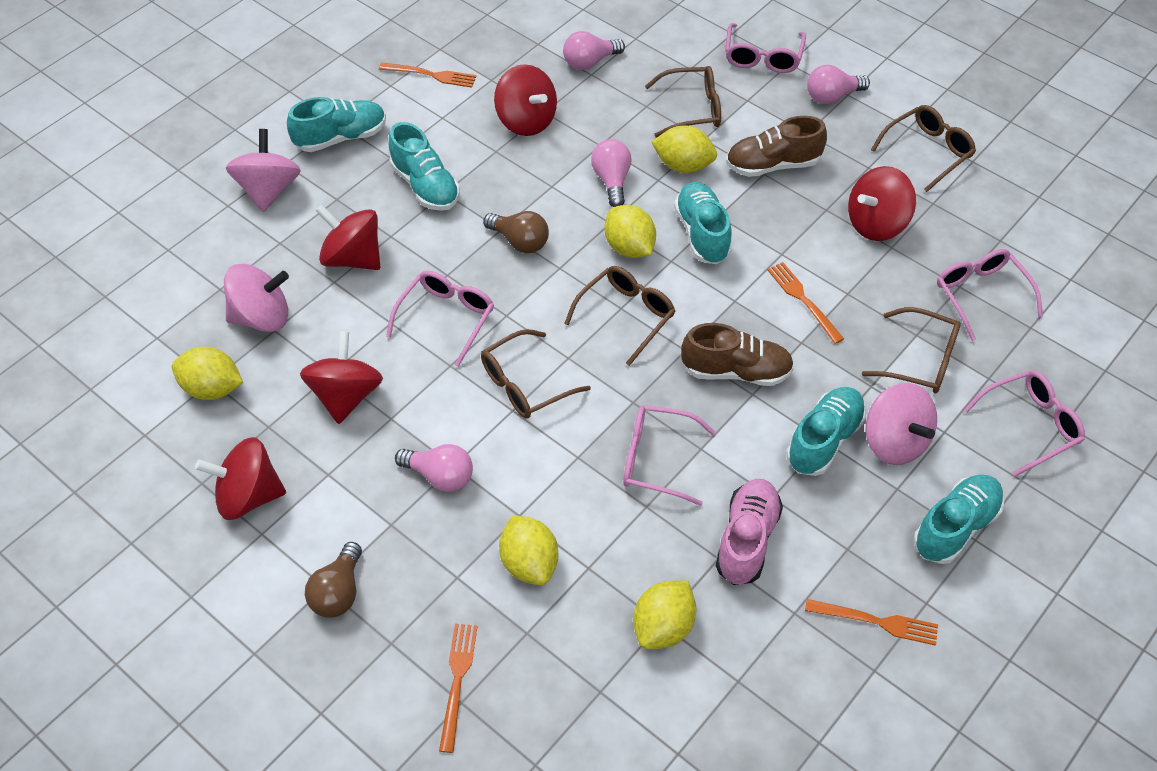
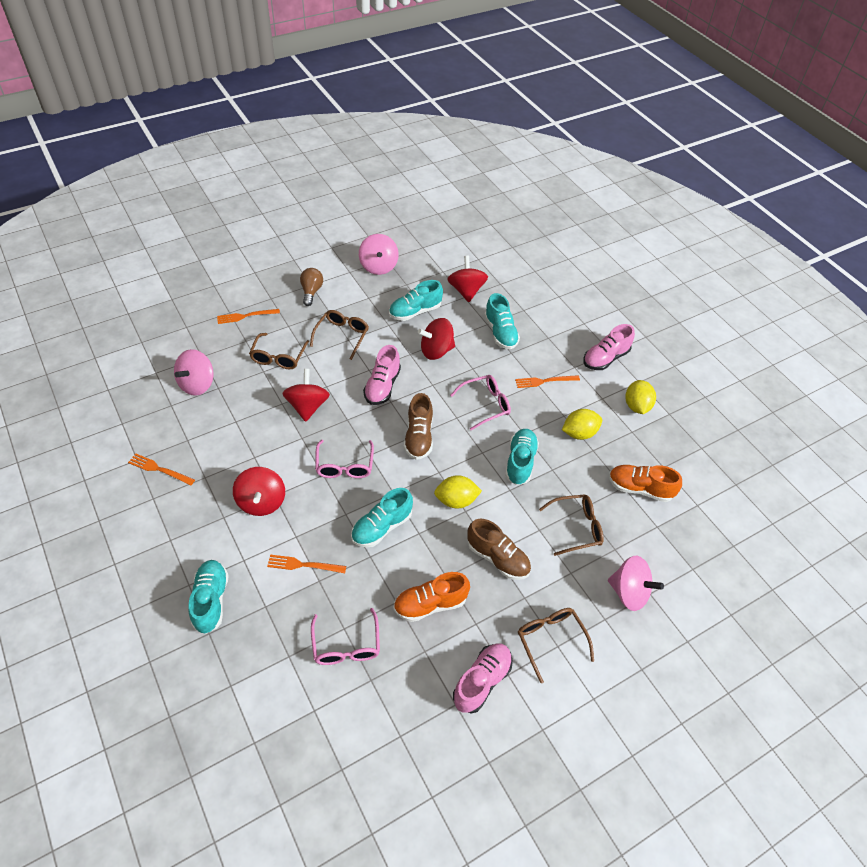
brown glasses: [481,329,591,419] [564,266,675,366] [645,66,721,137] [862,307,961,393] [871,105,976,192] = 5 -> [249,333,309,369] [310,310,369,360] [518,608,594,683] [539,494,604,556] = 4
brown light bulb: [305,542,362,618] [483,211,549,253] = 2 -> [300,268,323,306] = 1
orange shoe: none = 0 -> [393,572,470,622] [609,465,682,502] = 2
pink glasses: [386,271,494,367] [623,405,716,506] [725,23,806,73] [937,249,1043,341] [964,370,1085,477] = 5 -> [311,608,380,665] [315,440,374,478] [450,375,511,430] = 3
pink light bulb: [395,444,473,492] [563,31,625,70] [591,139,632,207] [807,65,870,104] = 4 -> none = 0
pink shoe: [716,479,783,585] = 1 -> [363,345,401,405] [453,644,513,714] [583,324,635,370] = 3
red spinning top: [195,437,286,520] [300,331,383,424] [316,205,380,270] [494,64,557,136] [848,166,916,241] = 5 -> [233,467,285,516] [282,369,330,422] [418,318,455,360] [447,256,488,302] = 4
yellow lemon: [172,347,243,400] [499,515,558,585] [604,205,656,258] [633,581,696,649] [651,126,717,173] = 5 -> [434,475,482,509] [562,409,602,440] [625,380,656,414] = 3

